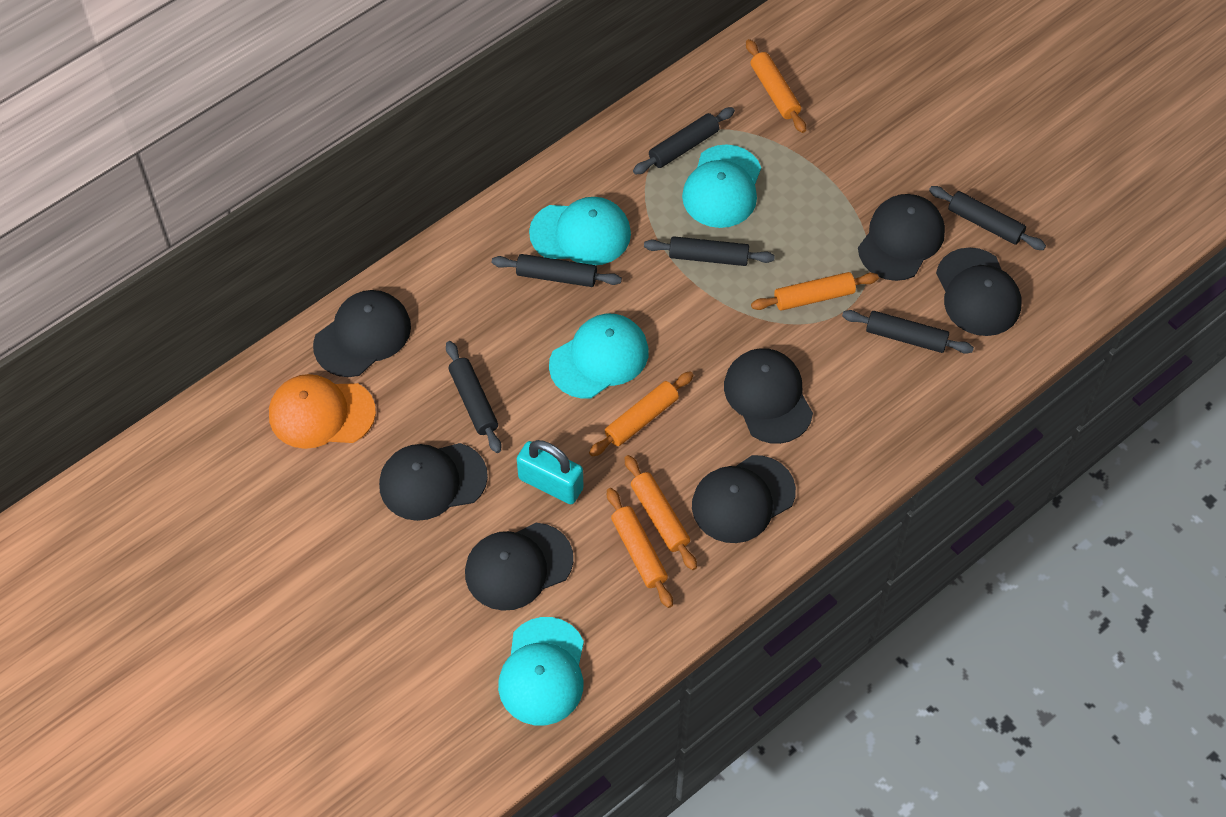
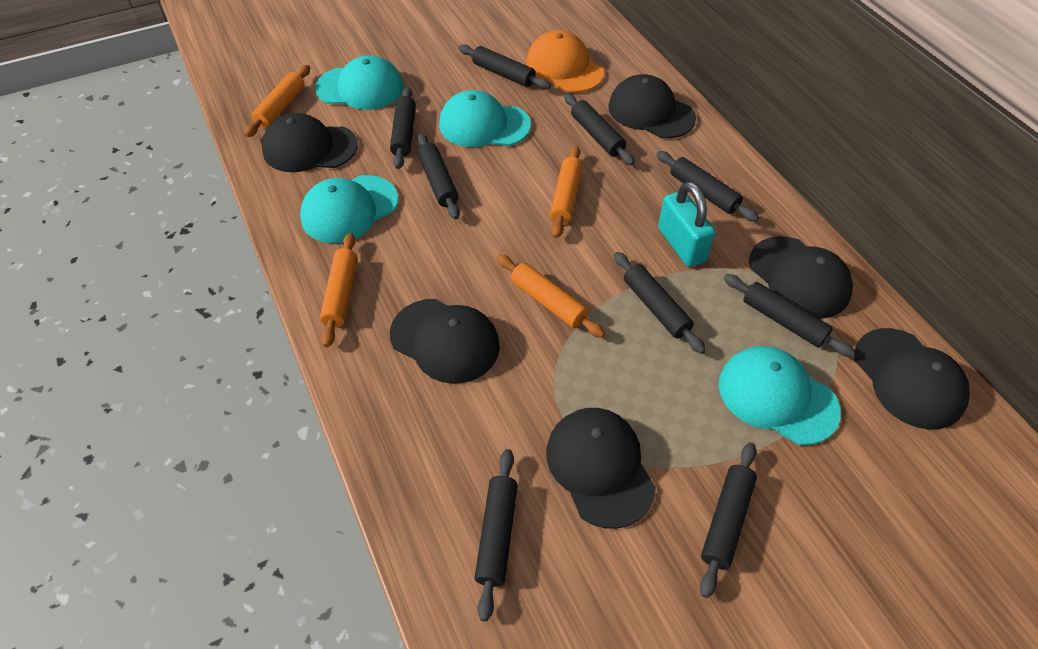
black cap: [313,290,411,377] [379,443,488,521] [465,523,573,611] [692,455,796,543] [724,348,813,444] [858,194,945,281] [936,248,1021,336] = 7 -> [262,113,358,172] [390,299,500,384] [546,408,656,529] [608,74,696,138] [749,236,853,319] [854,328,970,429] = 6
black rolling pin: [446,341,502,453] [492,254,622,287] [633,107,735,174] [644,236,775,266] [842,310,974,354] [929,186,1046,250] = 6 -> [390,87,416,169] [417,133,460,220] [458,44,551,89] [475,449,518,621] [564,93,635,166] [614,252,706,354] [656,151,759,222] [700,442,757,598] [724,274,856,357] = 9
orange rolling pin: [589,371,694,457] [607,488,673,608] [625,455,697,570] [746,39,806,133] [751,272,879,311] = 5 -> [244,65,310,137] [320,233,358,347] [496,254,605,338] [550,146,583,238] = 4

